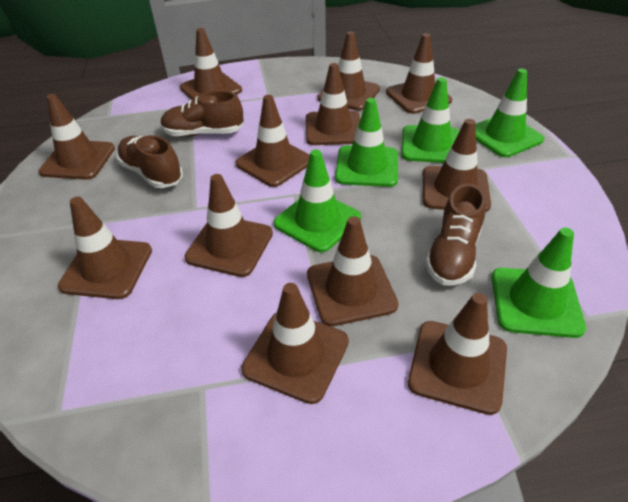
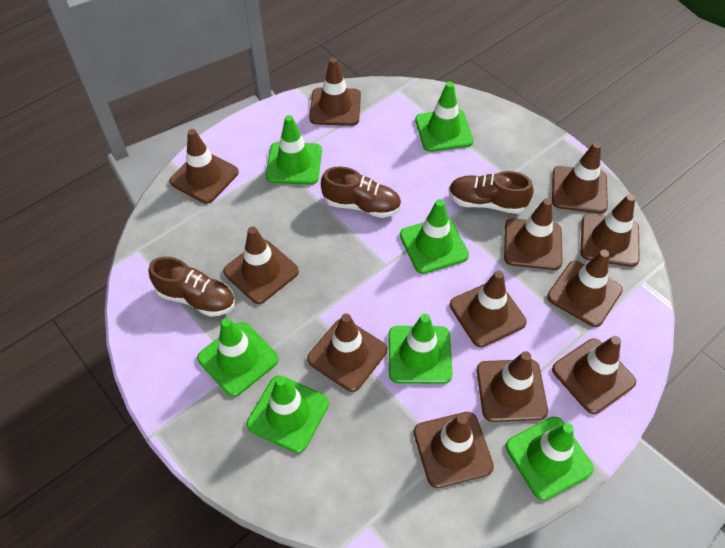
green traffic cone: [274,149,361,252] [335,98,398,187] [402,77,459,163] [475,69,544,157] [492,228,586,338] = 5 -> [197,318,279,397] [247,375,329,453] [266,115,322,185] [388,314,452,384] [400,199,469,274] [415,82,473,152] [505,417,594,500] = 7

